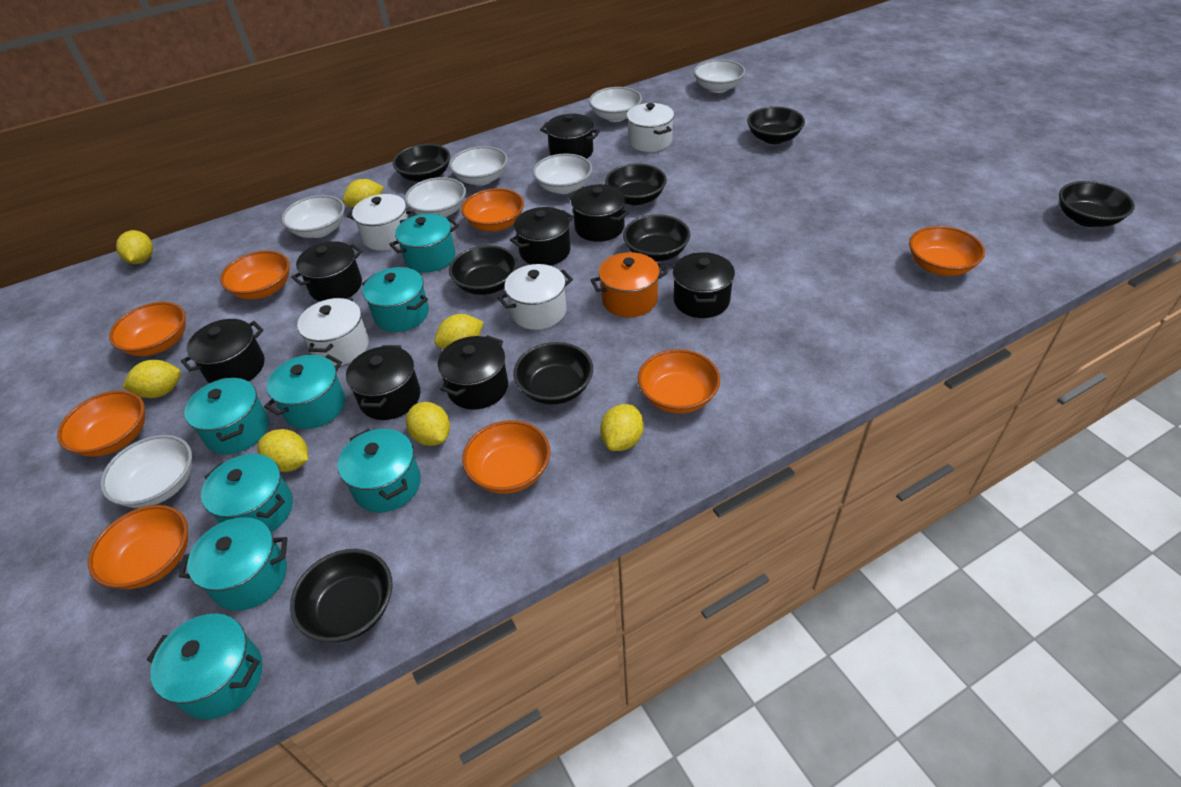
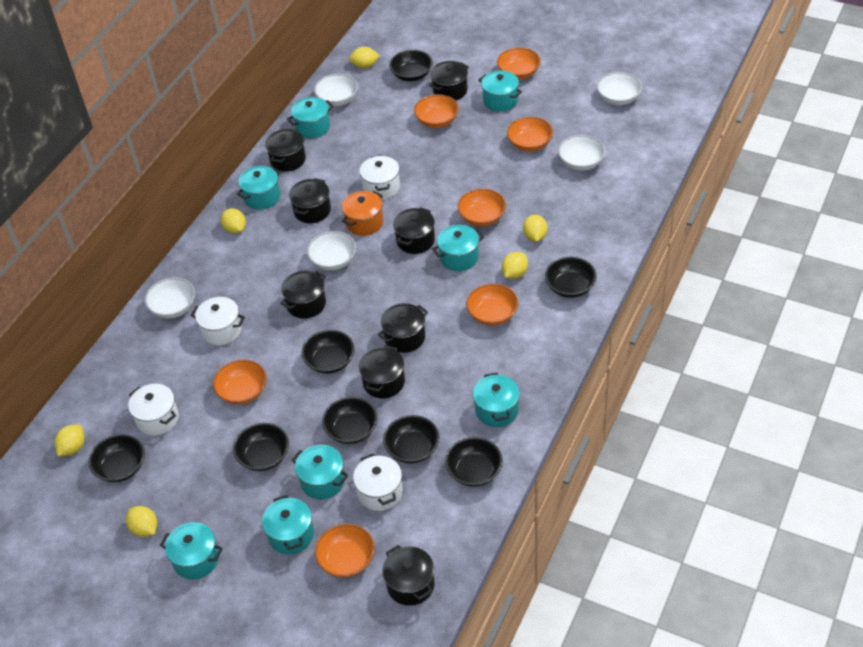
orange bowl: [57,390,145,457] [88,505,188,589] [109,302,186,356] [220,251,290,299] [461,188,524,232] [462,420,550,494] [638,349,720,414] [909,226,985,276] = 8 -> [213,359,267,405] [315,524,375,578] [414,94,459,128] [457,189,506,226] [466,284,519,326] [497,47,541,79] [507,117,553,152] = 7
white bowl: [100,435,192,508] [282,195,345,238] [405,177,466,217] [449,146,508,186] [533,153,592,194] [589,87,642,122] [694,59,745,93] = 7 -> [145,277,195,319] [307,231,356,271] [314,74,358,106] [558,135,606,171] [597,72,642,105] = 5
yellow lemon: [116,230,153,264] [122,360,181,398] [257,429,308,472] [343,179,383,208] [406,402,450,446] [434,314,483,349] [600,404,644,451] = 7 -> [55,425,85,456] [126,506,157,537] [221,208,246,234] [349,47,380,69] [502,252,528,279] [523,214,548,242] = 6

